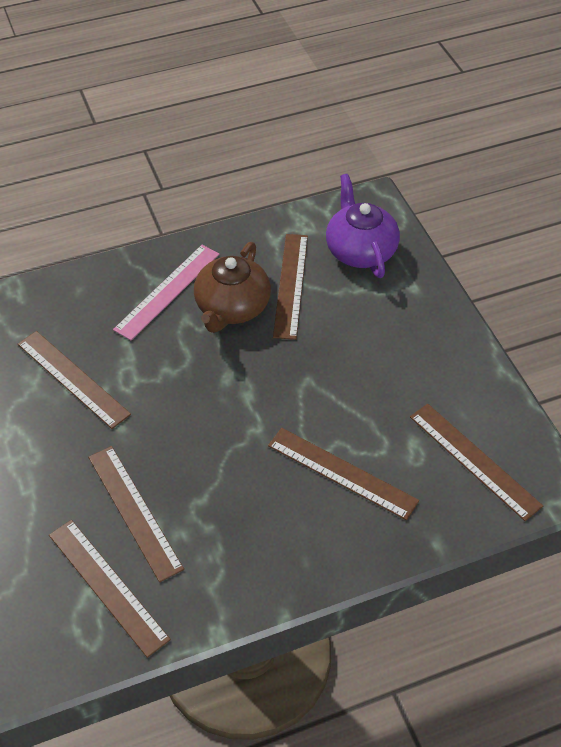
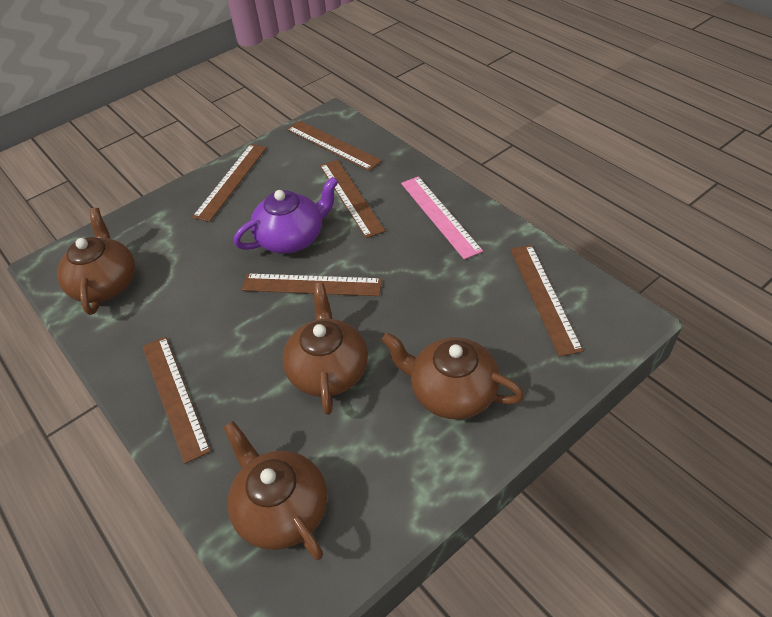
brown teapot: [194,242,271,333] = 1 -> [57,208,135,315] [224,421,327,560] [282,283,368,415] [381,332,524,419] = 4

